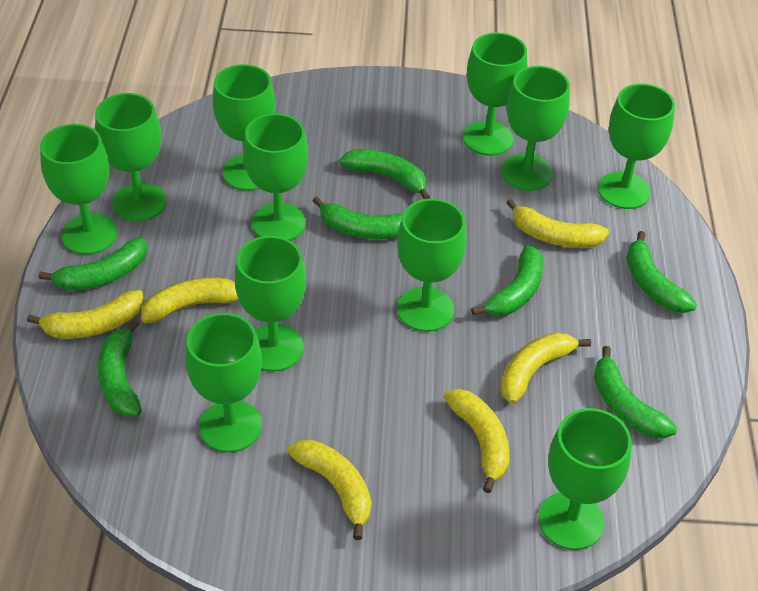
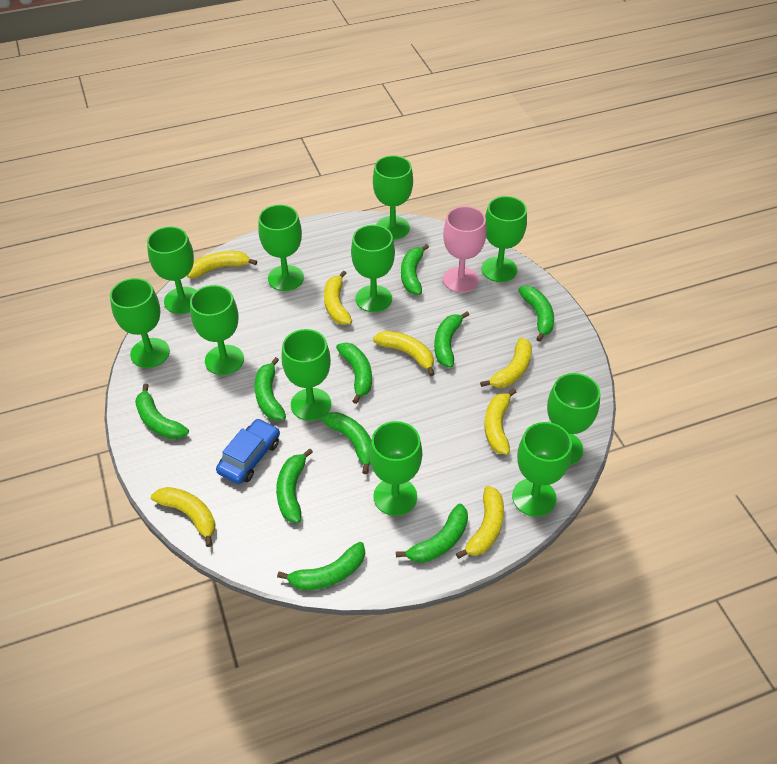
blue car: none = 0 -> [216,418,280,484] = 1
green banana: [39,237,148,291] [98,319,142,417] [313,197,403,239] [339,149,430,199] [471,245,543,316] [594,346,677,439] [627,231,697,313] = 7 -> [135,384,189,439] [254,357,286,421] [276,448,313,523] [277,542,365,590] [321,412,371,474] [336,342,372,404] [396,504,468,563] [401,244,429,295] [434,311,469,368] [518,286,554,342] = 10
pink goblet: none = 0 -> [443,206,487,293] = 1
yellow banana: [27,290,143,339] [141,278,239,323] [287,440,371,540] [444,389,509,493] [500,332,591,404] [506,199,609,248] = 6 -> [151,487,215,547] [187,251,257,278] [324,271,352,325] [373,331,434,376] [456,486,504,559] [480,337,532,388] [484,388,516,455] = 7

